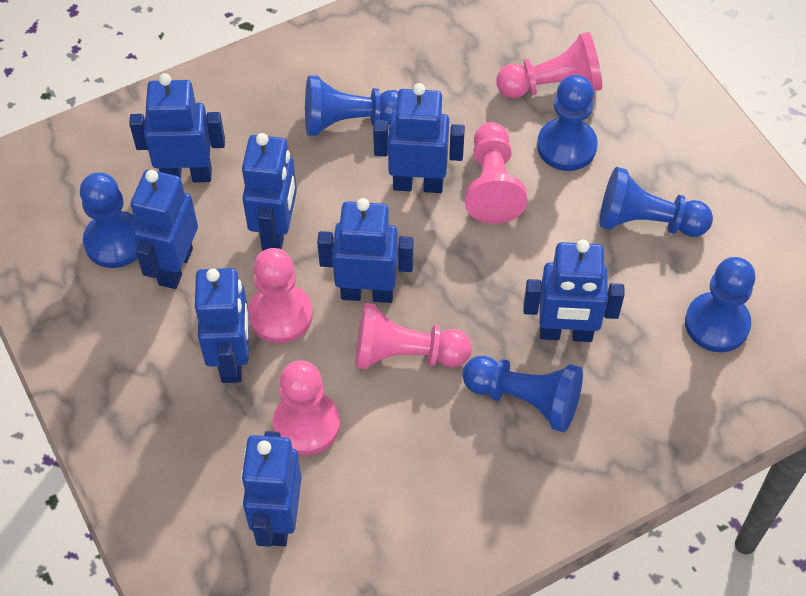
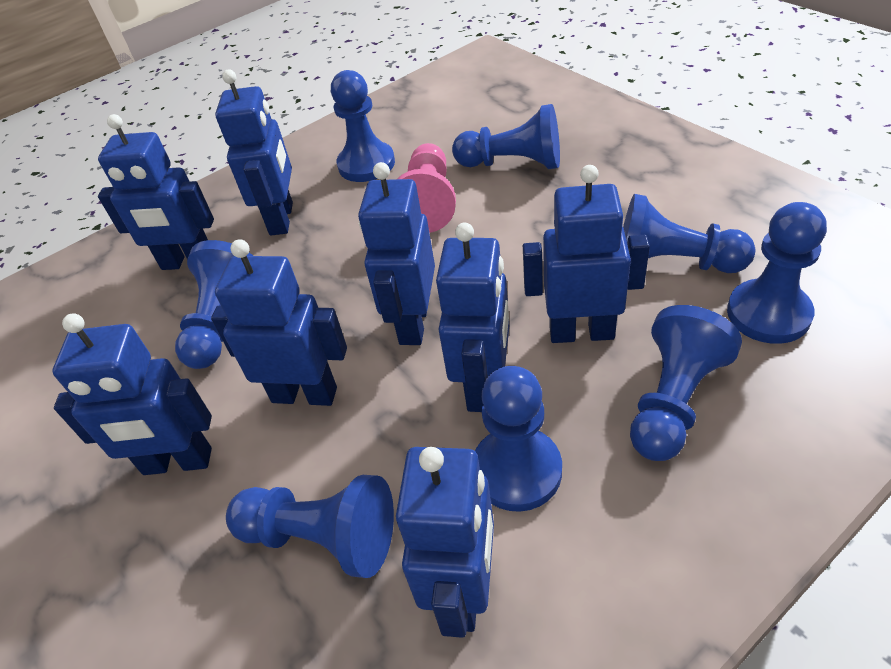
blue pawn: [80,172,137,268] [305,75,399,136] [463,356,583,432] [537,75,598,171] [600,167,713,237] [685,257,755,352] = 6 -> [175,240,253,369] [226,475,394,578] [331,70,395,182] [452,104,560,169] [475,366,562,512] [623,194,756,273] [630,305,742,461] [727,202,827,344] = 8
pink pawn: [248,248,313,343] [273,360,340,455] [355,303,472,370] [465,122,528,224] [496,32,602,98] = 5 -> [398,143,456,233] = 1

